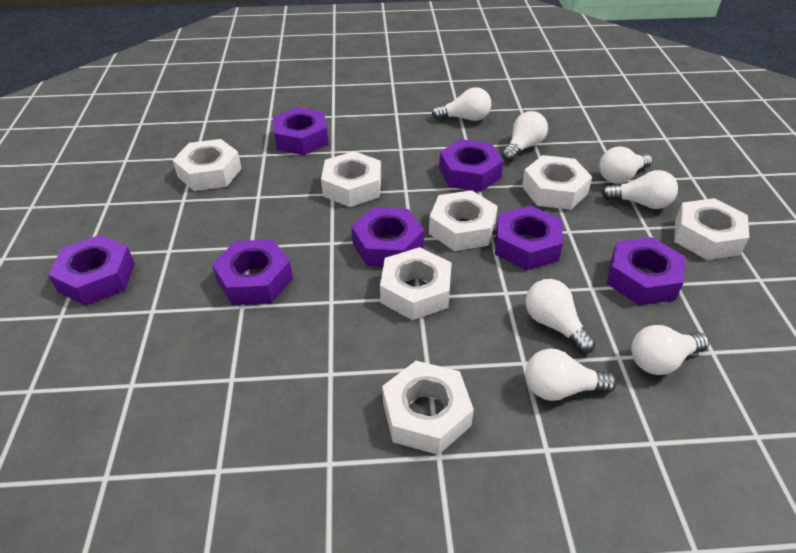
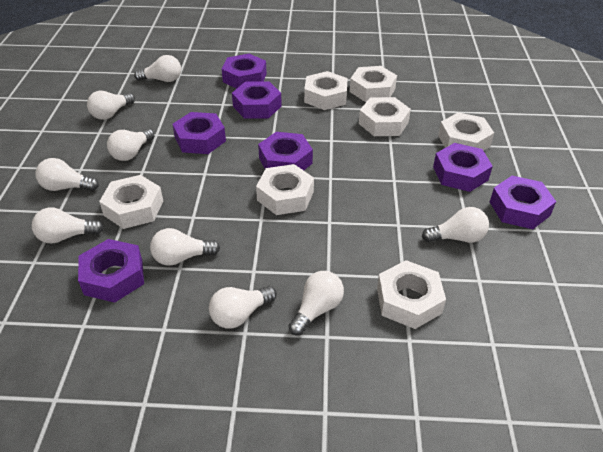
white light bulb: [432,87,491,121] [502,111,548,161] [525,349,617,401] [526,279,596,353] [599,146,652,184] [602,170,678,209] [631,325,709,375] = 7 -> [32,208,104,243] [36,158,99,191] [87,91,135,120] [107,129,155,161] [134,55,181,82] [150,228,220,266] [209,286,277,328] [289,271,344,335] [422,207,489,243] = 9

